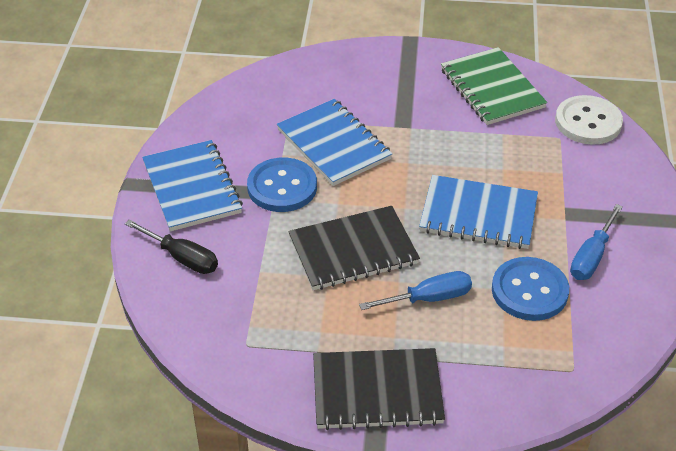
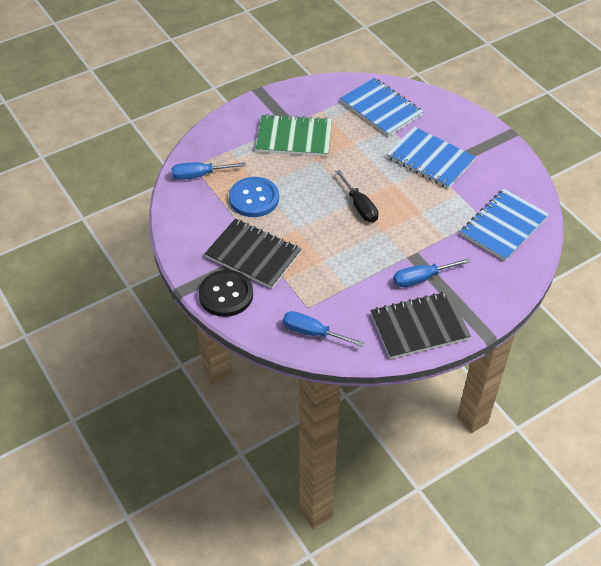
black button: none = 0 -> [199,270,253,317] = 1
blue button: [247,157,317,212] [492,257,569,321] = 2 -> [229,177,279,217] = 1
blue screwdriver: [359,271,472,310] [570,204,623,280] = 2 -> [171,162,246,180] [283,311,364,347] [393,258,470,287] = 3
white button: [555,95,623,145] = 1 -> none = 0

